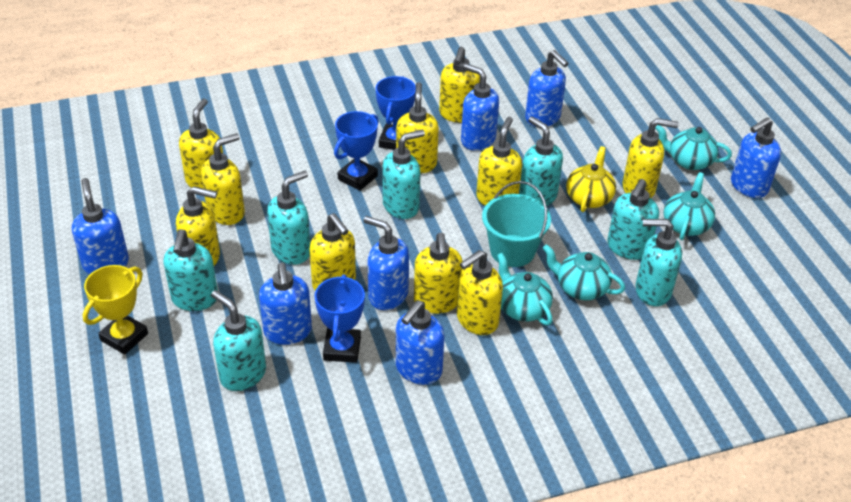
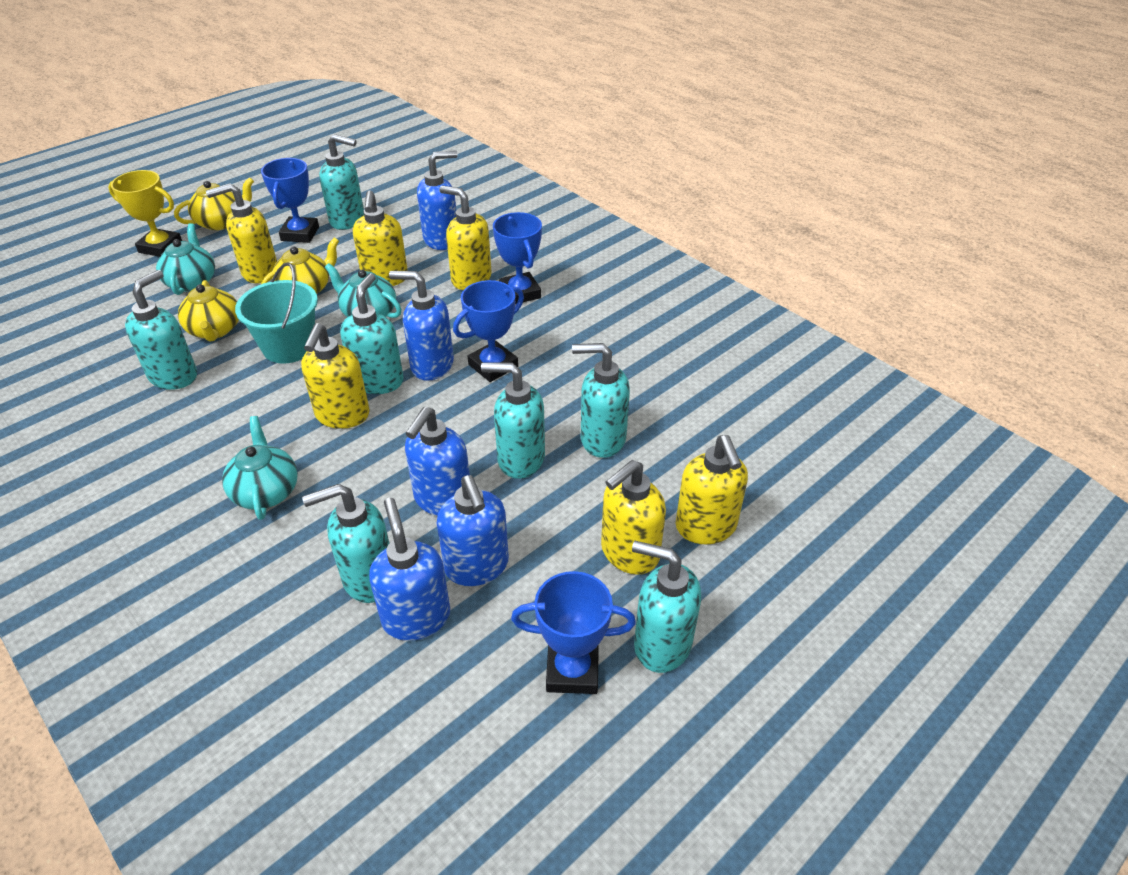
blue soap dispenser: [72,178,129,274] [259,262,312,345] [363,216,409,310] [396,300,445,385] [461,63,499,151] [525,50,568,127] [731,117,781,198] = 7 -> [369,498,450,641] [389,271,454,381] [405,407,470,516] [417,150,458,250] [437,475,509,586] = 5
blue trophy: [315,274,365,363] [334,111,379,191] [376,76,416,150] = 3 -> [261,158,319,243] [453,280,524,382] [493,212,542,304] [511,571,636,694] = 4
turquoise teapot: [497,253,553,325] [543,244,625,300] [655,125,732,170] [663,172,715,240] = 4 -> [156,223,215,295] [222,416,298,520] [325,263,402,318] = 3
yellow soap dispenser: [176,186,220,266] [179,98,223,188] [201,133,245,225] [309,213,356,291] [396,82,439,174] [414,233,463,314] [439,47,480,123] [457,250,503,335] [476,117,522,206] [623,118,679,198] = 10 -> [206,183,277,283] [301,323,370,429] [353,190,408,286] [439,185,492,290] [601,460,666,575] [675,435,748,544] = 6
yellow teapot: [566,146,616,212] = 1 -> [174,177,254,230] [178,280,239,342] [261,237,339,294] = 3

